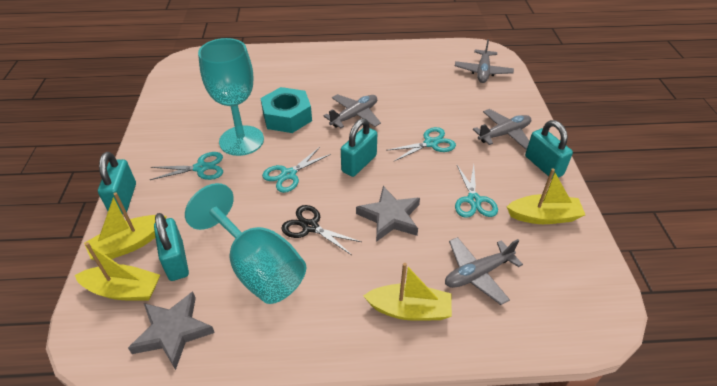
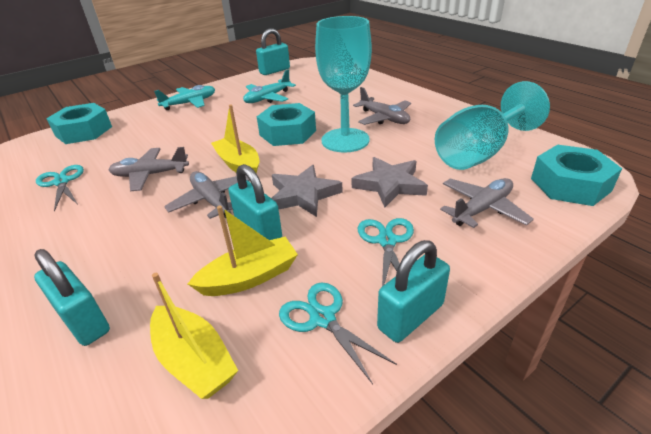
black scissors: [281,205,361,255] = 1 -> none = 0
turquoise nut: [260,87,312,133] = 1 -> [46,103,112,144] [257,103,316,146] [531,145,622,206] = 3
turquoise plane: none = 0 -> [154,85,215,110] [243,69,296,103] = 2
turquoise scissors: [150,152,223,180] [262,147,331,193] [386,127,456,161] [455,165,498,218] = 4 -> [36,165,84,211] [279,282,397,384] [358,218,414,286] = 3
yellow boat: [75,242,160,301] [84,193,166,260] [363,263,452,321] [507,169,585,224] = 4 -> [150,273,238,399] [188,206,298,296] [211,105,259,174] = 3

